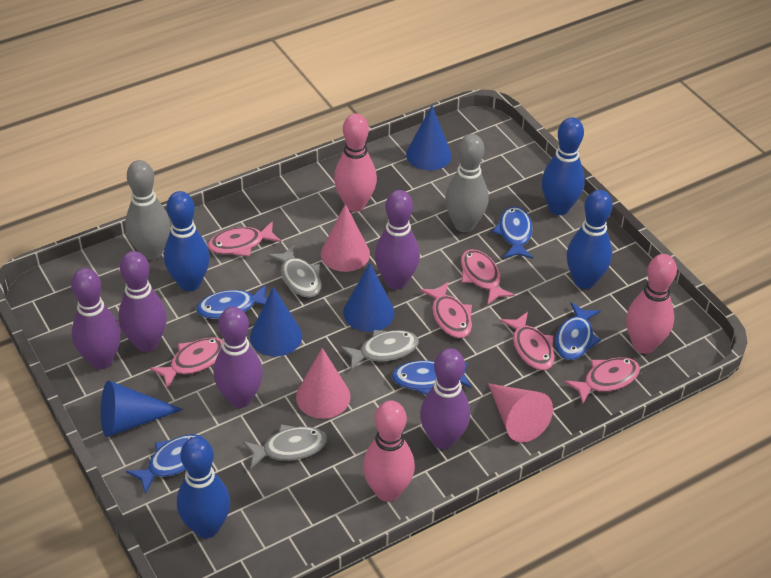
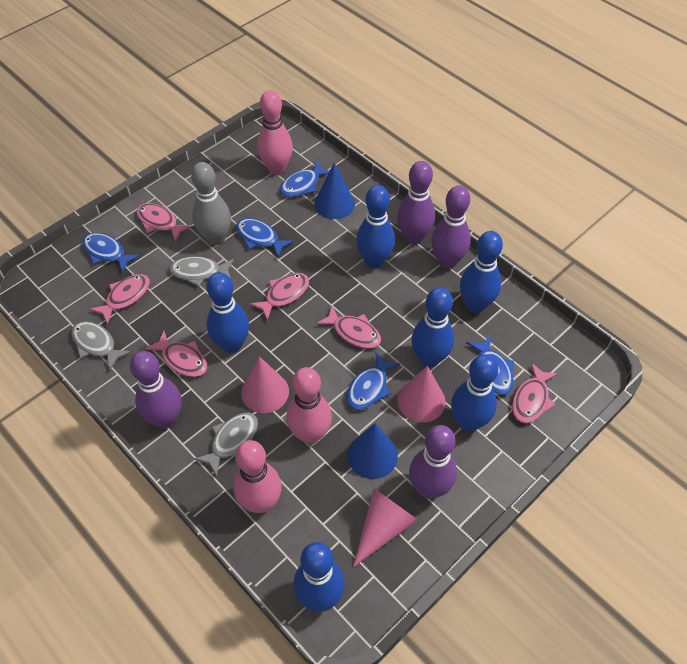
blue bowling pin: [164,191,210,291] [177,437,230,538] [542,117,585,215] [567,190,613,289] = 4 -> [206,272,249,353] [293,542,345,612] [356,185,395,268] [411,287,454,367] [451,354,498,432] [460,231,503,313] = 6
blue cone: [101,381,183,437] [250,287,302,356] [343,263,395,332] [406,106,452,170] = 4 -> [315,163,355,219] [348,423,398,479] = 2
grey bowling pin: [125,160,170,260] [445,134,489,232] = 2 -> [191,162,231,246] = 1
purple bowling pin: [71,268,121,369] [119,251,167,352] [213,307,263,408] [375,190,420,290] [420,348,470,449] = 5 -> [130,351,181,428] [397,161,435,245] [409,425,457,499] [431,186,471,269] = 4

